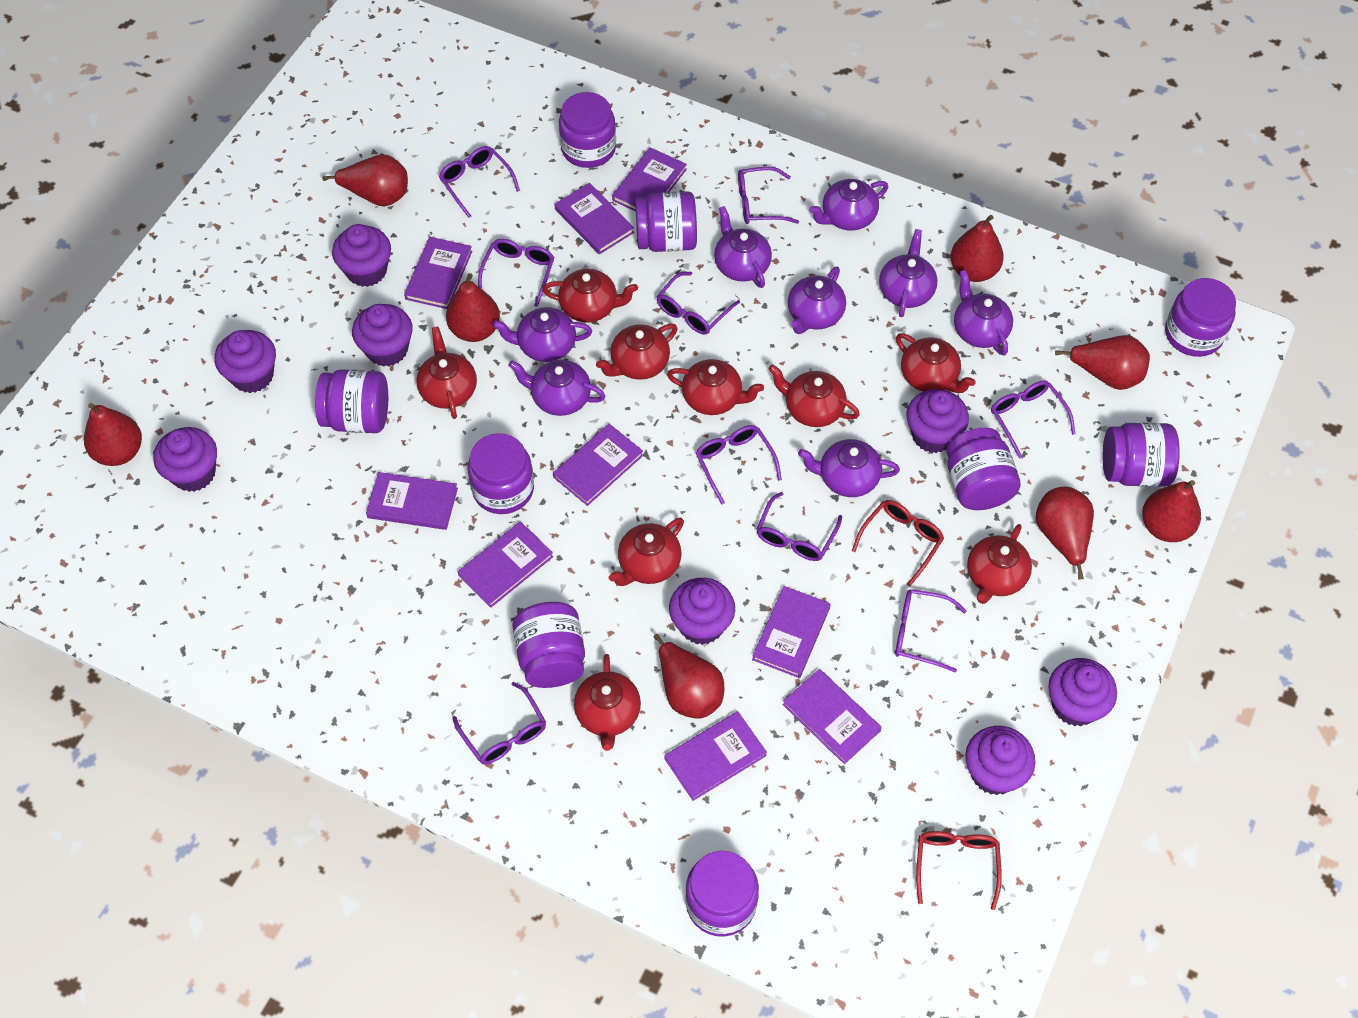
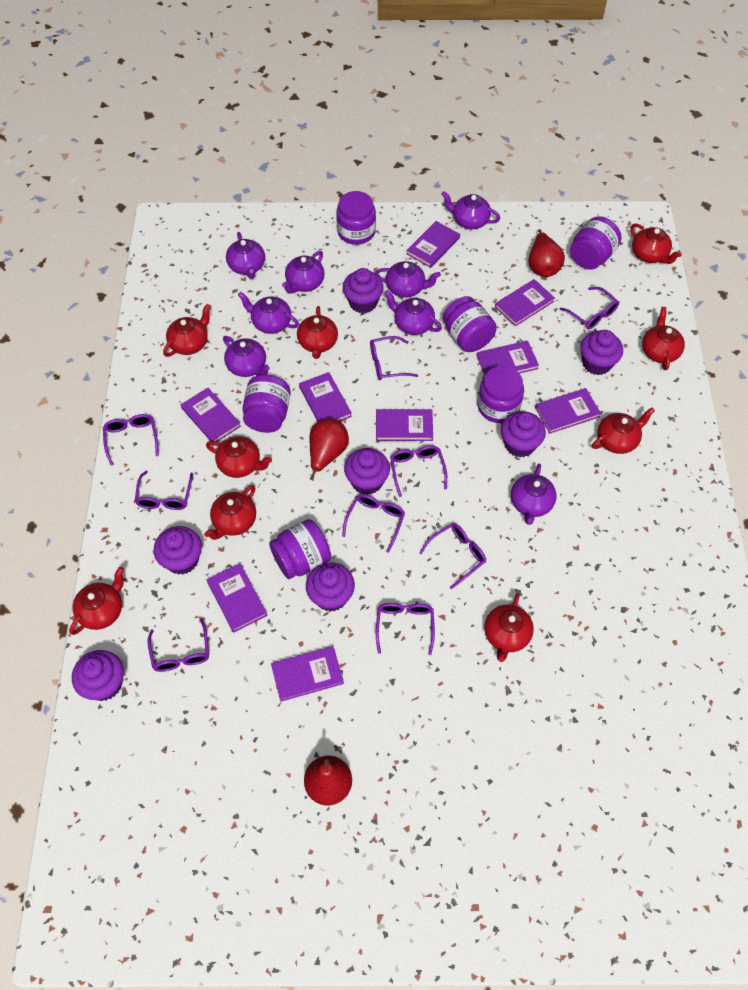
purple cupcake: [153,427,217,492] [215,330,276,393] [332,224,391,287] [352,304,413,367] [669,578,735,645] [907,389,969,453] [965,726,1035,795] [1048,658,1117,726] = 8 -> [72,650,124,701] [153,526,202,575] [306,562,355,612] [343,268,384,313] [344,448,390,495] [501,411,546,457] [580,330,623,375] = 7
purple jar: [315,369,388,433] [468,433,534,514] [512,602,585,688] [559,92,616,168] [635,191,697,252] [685,851,759,937] [946,428,1021,510] [1102,423,1180,487] [1165,278,1236,357] = 9 -> [242,374,291,433] [269,519,331,579] [336,191,376,245] [443,296,497,352] [478,366,524,423] [570,216,621,270] = 6
red glasses: [852,500,944,586] [916,831,1002,910] = 2 -> none = 0
red pear: [84,403,142,466] [322,155,408,206] [446,273,500,342] [654,634,724,718] [951,215,1004,282] [1036,486,1094,580] [1055,335,1150,390] [1142,480,1201,542] = 8 -> [304,756,352,805] [309,418,349,480] [529,229,565,277] = 3

